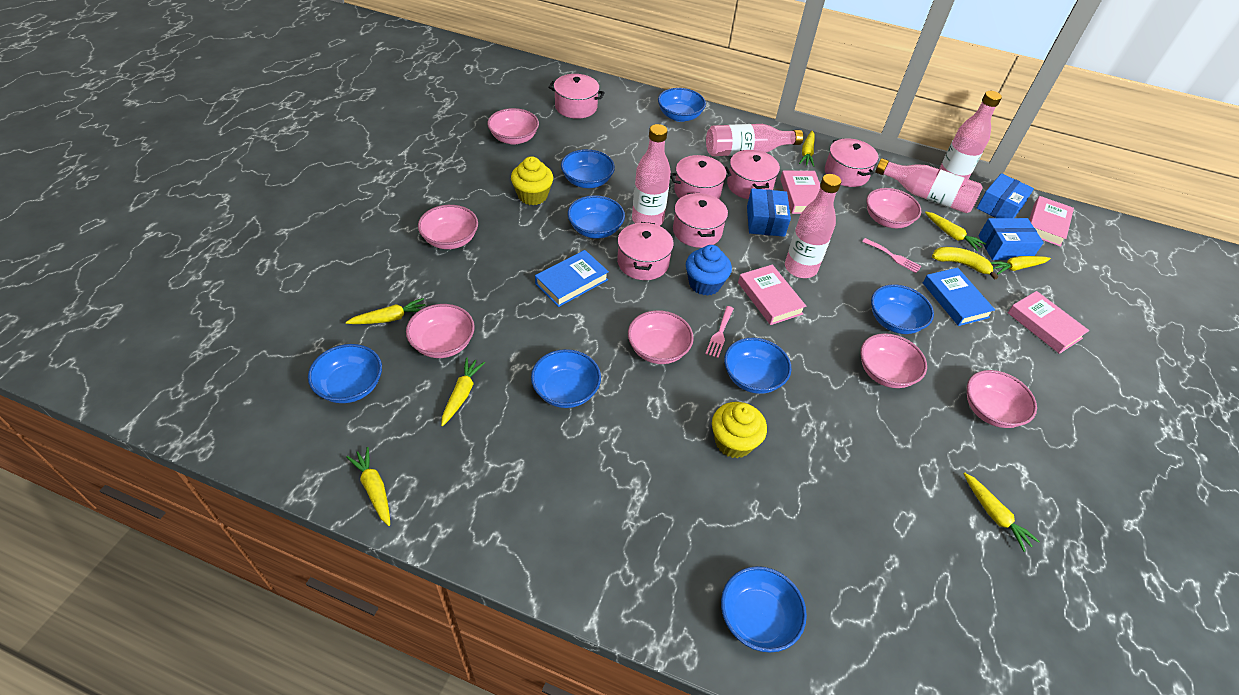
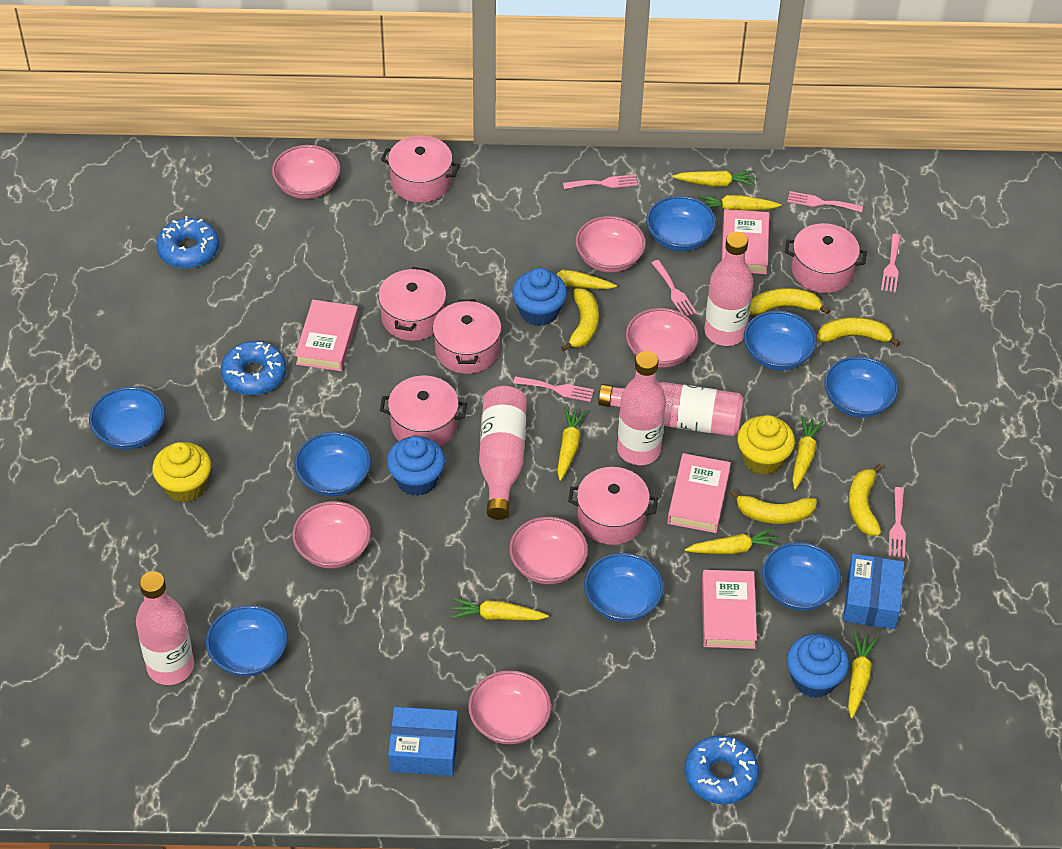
blue book: [535,250,609,307] [923,268,995,326] = 2 -> none = 0
blue box: [747,188,791,237] [977,173,1034,218] [978,218,1044,260] = 3 -> [388,707,458,776] [843,554,904,629] = 2
blue cupcake: [686,245,732,296] = 1 -> [387,436,445,496] [512,268,567,326] [787,634,849,698] = 3
blue donut: none = 0 -> [156,216,219,269] [221,341,286,395] [685,735,759,804] = 3
pink bowl: [406,304,475,358] [418,205,478,249] [487,108,539,145] [628,310,694,364] [860,333,927,388] [866,188,921,228] [967,370,1037,428] = 7 -> [272,145,341,199] [292,501,371,568] [468,670,551,744] [509,517,588,584] [575,216,646,273] [626,308,698,368] = 6
pink fork: [705,306,734,358] [862,238,922,273] = 2 -> [513,376,594,402] [563,175,638,189] [652,260,697,317] [787,191,863,212] [881,234,901,293] [888,487,906,558] = 6
yellow banana: [932,247,998,280] = 1 -> [561,289,599,351] [729,490,817,524] [750,288,830,315] [817,317,900,346] [849,464,883,536] = 5
yellow carrot: [346,298,426,324] [346,447,390,526] [441,357,485,426] [799,131,815,167] [925,212,986,251] [963,472,1040,552] [990,256,1051,275] = 7 -> [451,598,549,620] [533,267,617,289] [557,407,587,481] [672,170,756,187] [685,528,780,554] [697,195,781,210] [792,416,824,489] [848,633,878,718] = 8

